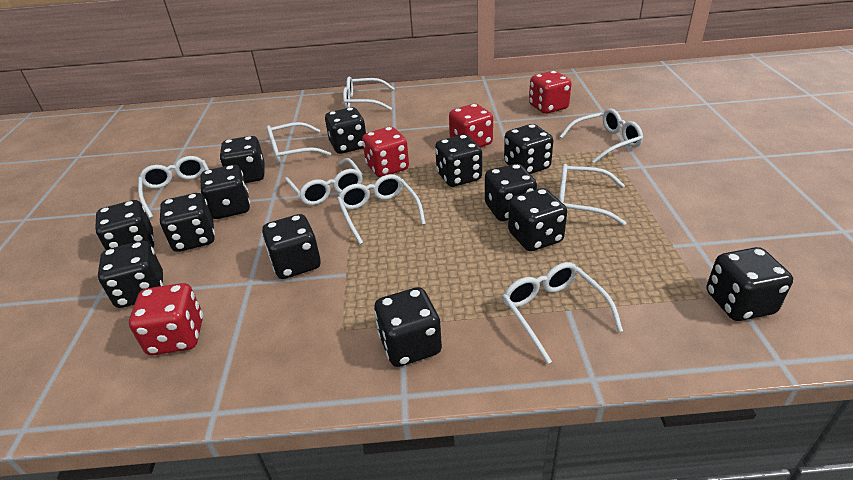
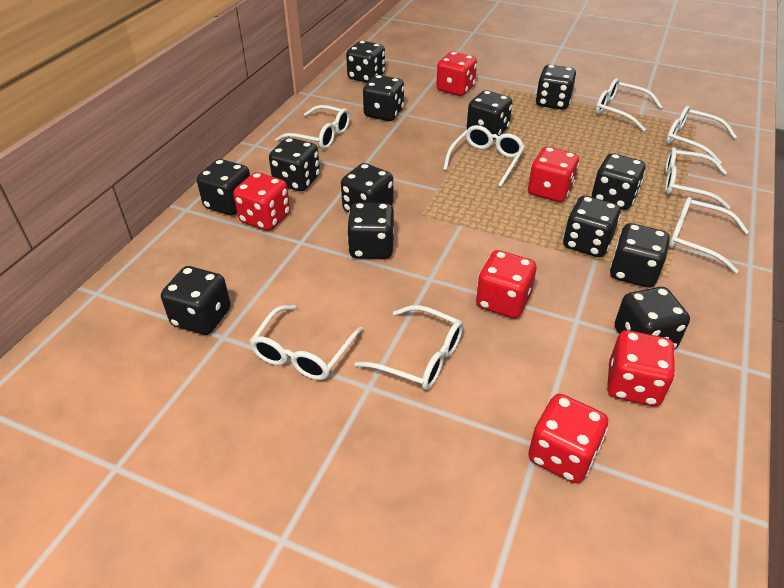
red dice: [129,283,203,355] [362,127,409,177] [449,104,493,147] [529,71,572,114] = 4 -> [233,172,290,231] [436,52,477,96] [476,250,536,319] [528,147,579,202] [528,394,608,483] [607,330,675,406] = 6

